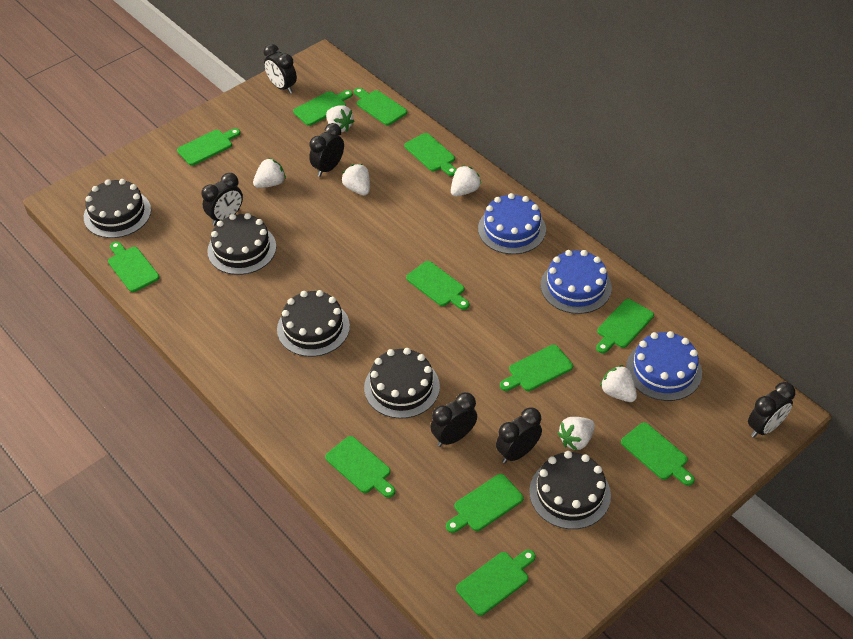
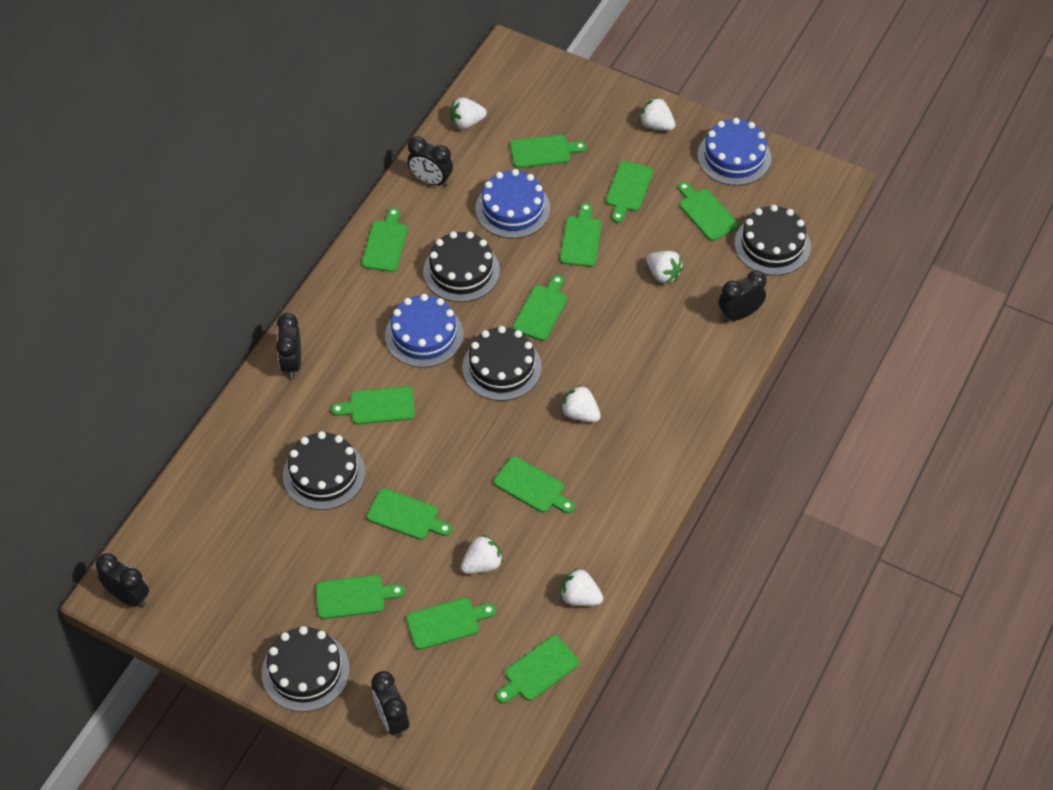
black clock: [201,173,243,225] [263,44,297,94] [309,123,344,177] [430,392,477,447] [496,407,542,463] [748,382,795,438] = 6 -> [96,553,149,608] [276,313,301,379] [371,671,409,738] [407,136,453,187] [718,270,766,322] = 5

